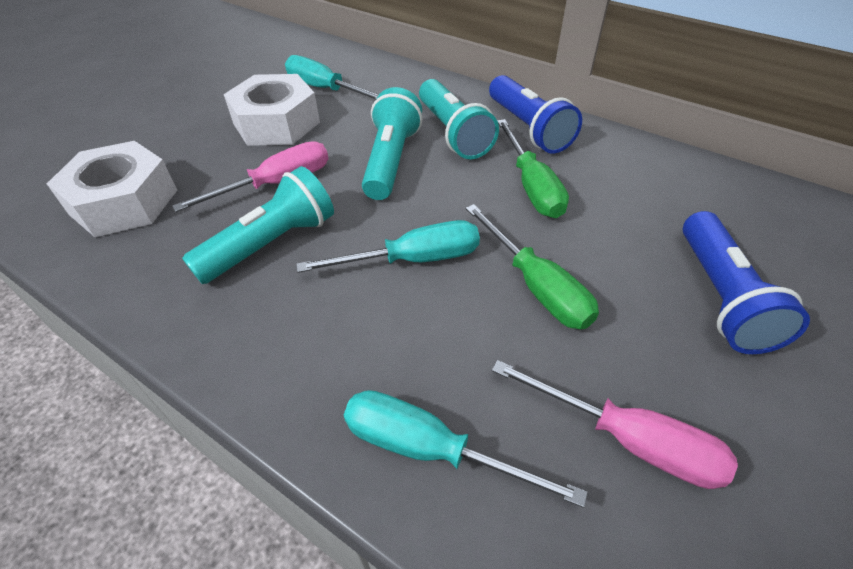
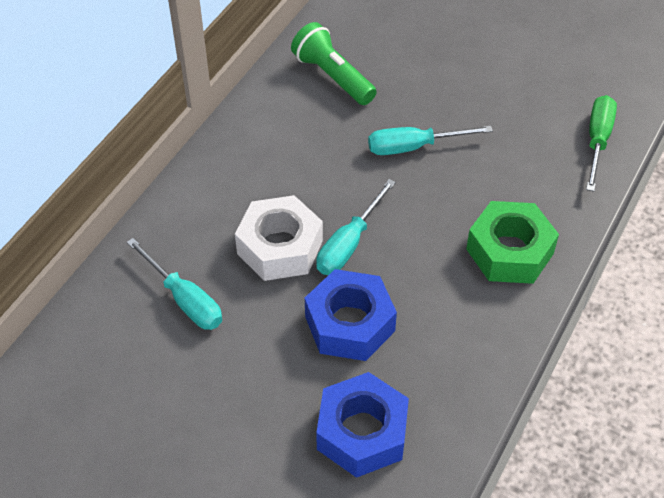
blue flashlight: [489,75,582,154] [683,211,810,354] = 2 -> none = 0
blue nut: none = 0 -> [305,269,397,361] [316,372,409,478] = 2
green flashlight: none = 0 -> [291,22,377,105] = 1
green nut: none = 0 -> [466,201,559,284] = 1
green screwdriver: [466,204,599,329] [497,119,569,218] = 2 -> [586,95,617,192] = 1
pink screwdriver: [172,141,329,212] [492,360,738,489] = 2 -> none = 0
turquoise flashlight: [182,166,334,284] [362,87,422,200] [419,79,499,159] = 3 -> none = 0
white nut: [47,141,177,237] [224,74,320,146] = 2 -> [235,195,323,281] = 1

